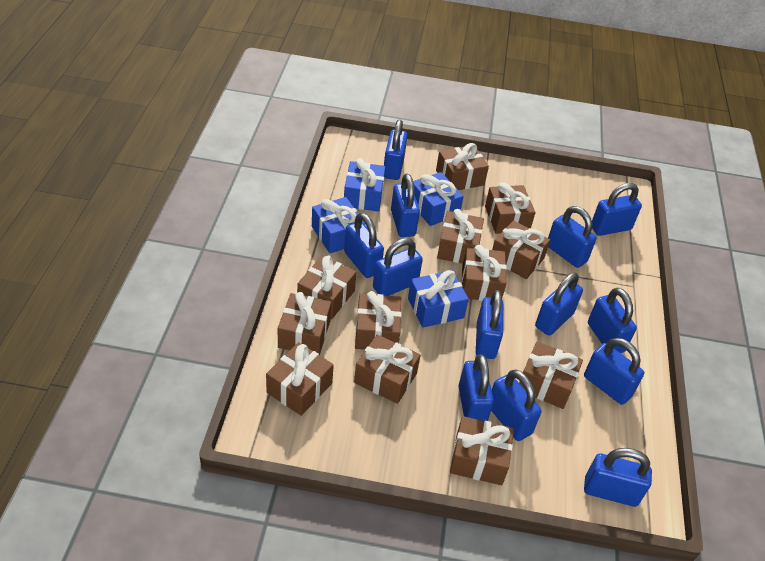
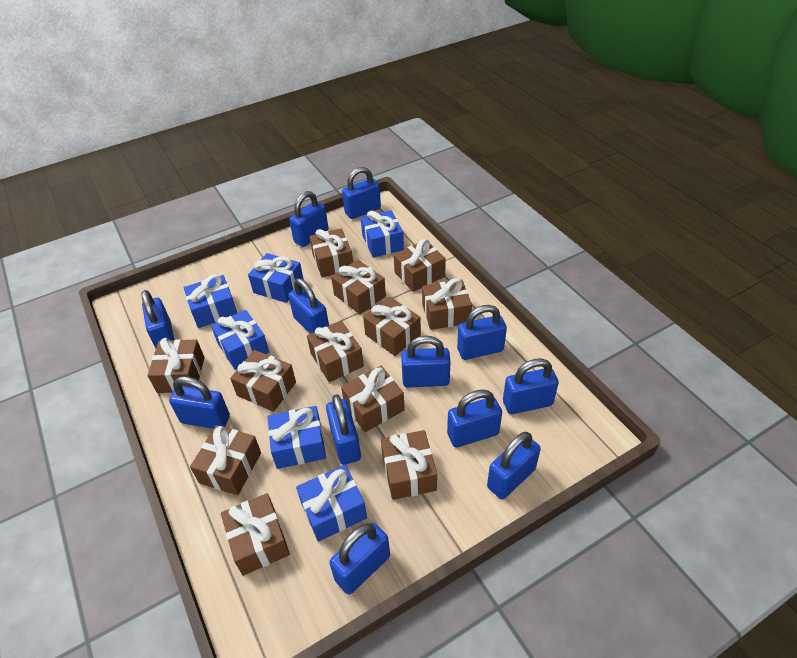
blue gift: [312,197,365,253] [344,158,385,212] [408,270,469,328] [413,172,464,226] = 4 -> [184,274,237,328] [211,310,269,370] [248,253,304,303] [268,406,326,469] [296,465,367,542] [361,210,404,258] = 6
blue padlock: [344,213,384,278] [373,238,423,296] [384,119,407,180] [391,174,420,237] [458,354,494,421] [476,290,503,359] [491,369,542,441] [535,272,583,336] [548,206,597,268] [584,338,644,405] [584,448,652,507] [588,288,637,353] [592,183,642,236] = 13 -> [141,290,174,348] [169,376,230,429] [288,278,329,334] [289,191,328,247] [326,394,361,465] [329,522,390,594] [342,167,381,219] [401,336,450,388] [447,390,502,448] [457,305,507,360] [487,432,541,499] [503,358,559,414] = 12

